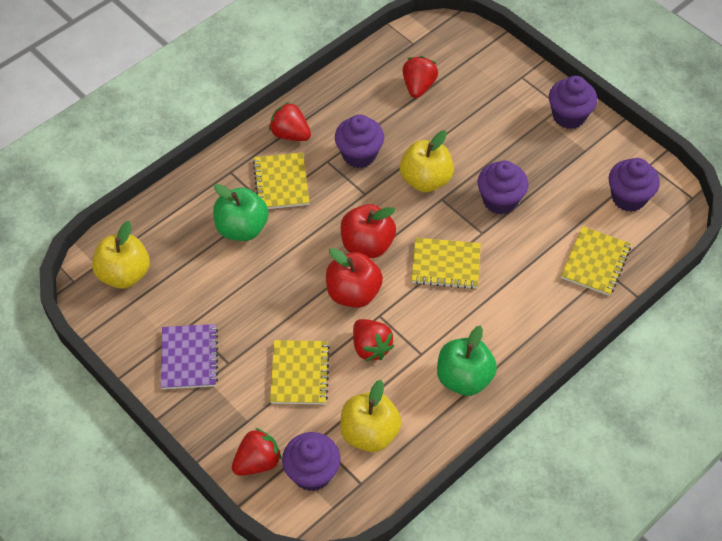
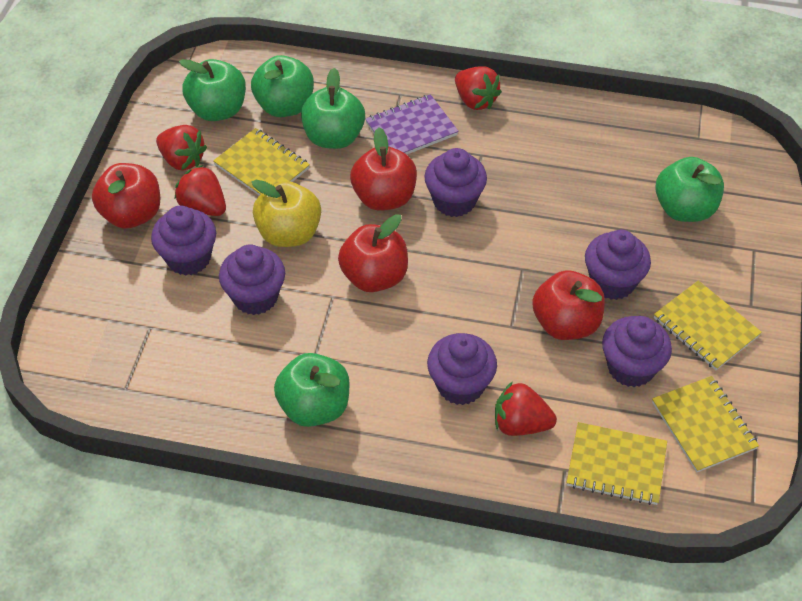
green apple: [213,184,269,241] [437,326,497,396] = 2 -> [179,59,246,121] [251,55,314,117] [274,353,350,427] [301,68,365,149] [655,157,724,222] = 5
purple cupcake: [282,432,341,491] [335,114,384,168] [477,160,528,214] [549,76,597,129] [608,158,660,212] = 5 -> [151,206,216,276] [219,244,285,315] [424,148,487,217] [427,333,497,405] [585,230,651,300] [602,316,672,387] = 6
red apple: [326,248,383,308] [341,204,396,258] = 2 -> [92,163,160,229] [338,214,408,292] [350,127,417,211] [532,270,605,340] = 4
yellow apple: [92,221,150,289] [340,380,402,452] [400,130,454,192] = 3 -> [252,180,321,247] = 1

